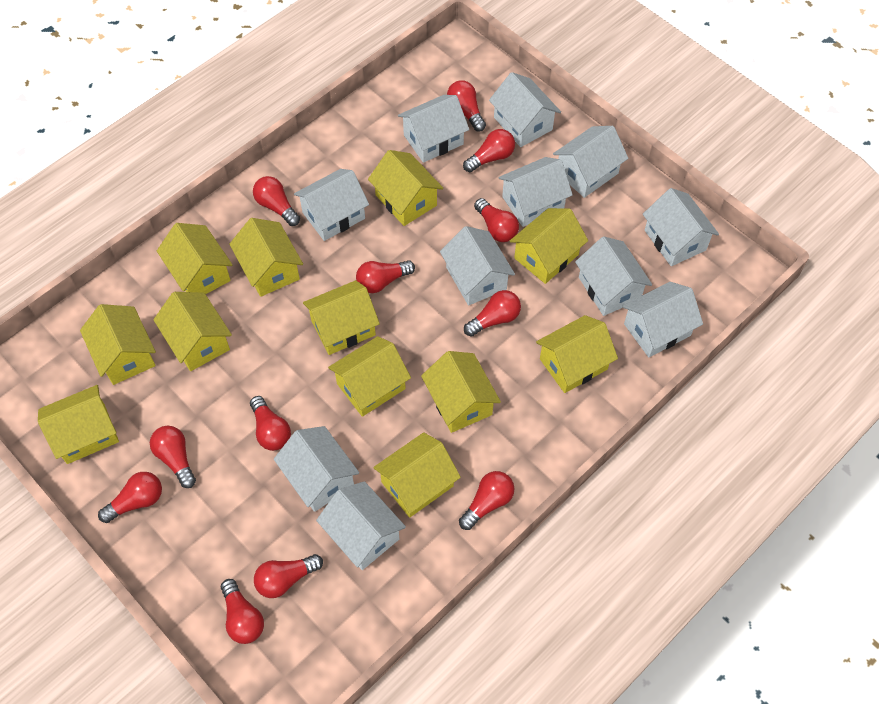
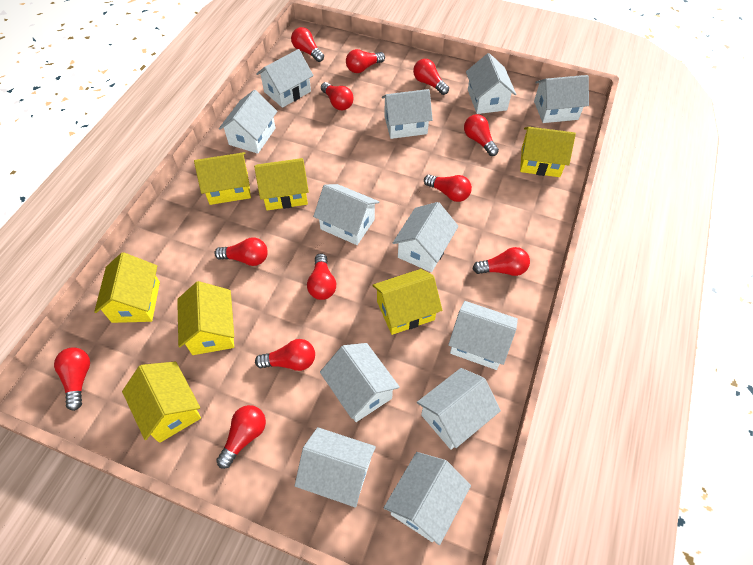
white house: [274,426,359,512] [294,169,369,241] [316,481,406,570] [398,95,469,163] [440,226,515,305] [489,72,561,147] [498,157,573,227] [553,126,628,198] [575,236,652,316] [622,282,703,357] [643,188,719,266] = 11 -> [219,90,277,154] [256,49,313,108] [295,427,376,507] [313,184,379,245] [320,343,400,422] [382,89,433,139] [384,452,471,545] [393,202,459,272] [417,368,501,450] [448,301,518,370] [466,53,516,114] [534,75,589,123] = 12
yellow house: [38,385,119,464] [80,304,156,385] [153,292,232,371] [157,223,233,294] [229,218,303,297] [303,280,380,355] [328,336,411,417] [368,150,443,226] [373,432,461,518] [421,351,501,433] [510,208,588,284] [536,315,618,393] = 12 -> [94,252,160,323] [122,362,201,443] [177,281,234,355] [194,152,251,205] [254,158,309,210] [372,269,442,335] [520,127,576,177] = 7

